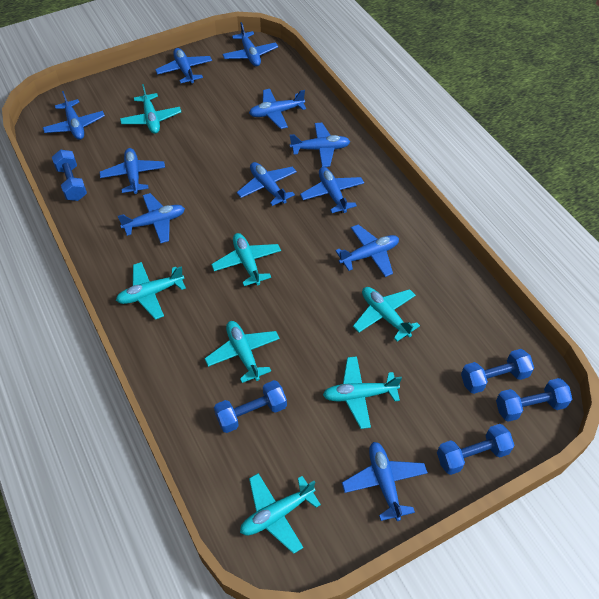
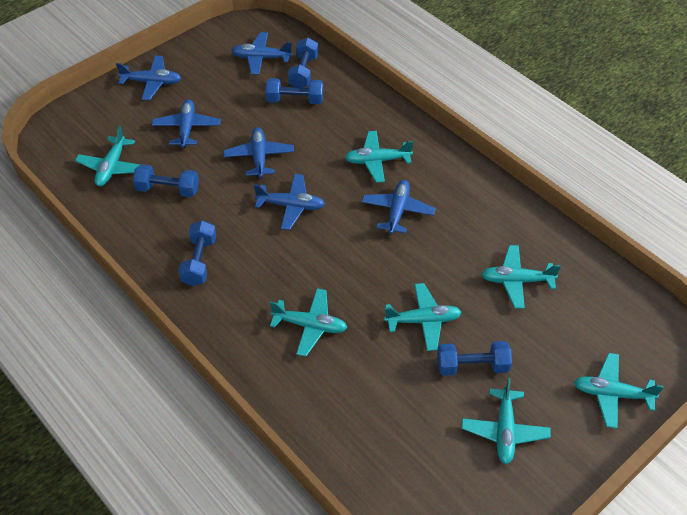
blue plane: [43,91,105,140] [100,148,165,194] [118,193,185,243] [155,48,212,85] [222,22,278,66] [237,162,297,206] [249,89,306,129] [290,123,350,167] [300,167,364,213] [335,224,399,277] [342,442,428,521] = 11 -> [116,56,181,100] [152,99,221,148] [224,127,294,178] [231,32,293,75] [254,174,325,230] [362,180,436,234] = 6

